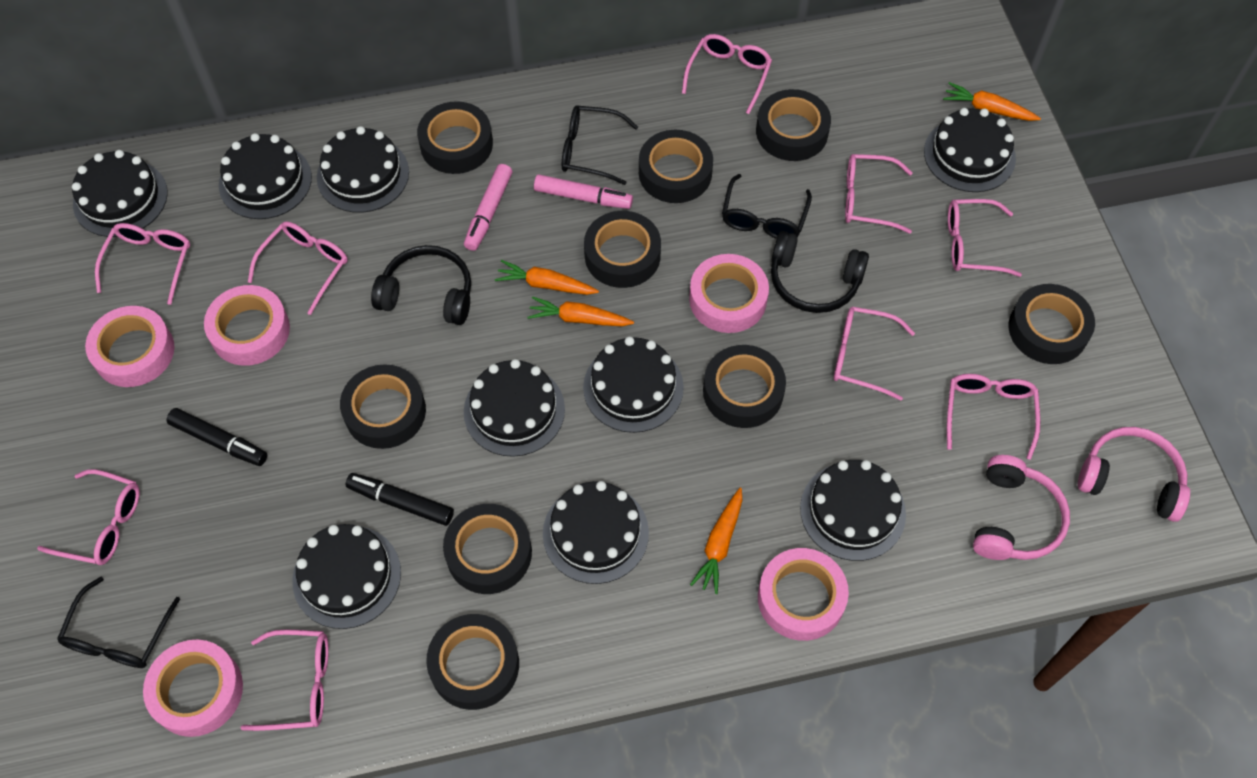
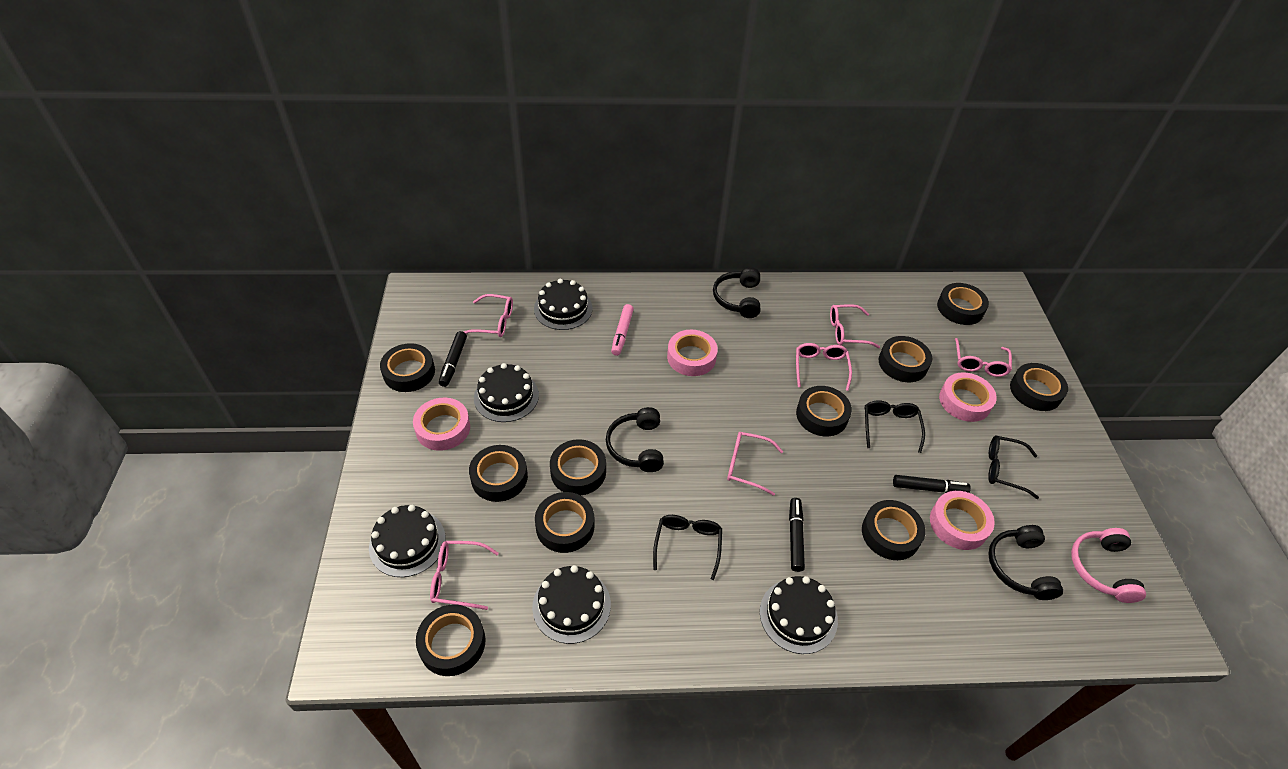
black cake: [72,150,168,237] [219,133,312,219] [292,524,401,629] [317,126,409,213] [464,359,565,457] [543,481,649,584] [583,337,684,433] [800,460,906,561] [924,108,1016,192] = 9 -> [369,505,446,577] [474,363,539,422] [532,565,611,644] [534,279,593,330] [760,576,838,654] = 5
black headphones: [371,245,471,325] [771,231,869,313] = 2 -> [606,407,664,472] [713,267,760,318] [988,525,1063,600] = 3
black marker: [166,408,267,466] [345,473,454,526] = 2 -> [439,331,467,387] [789,498,805,572] [893,475,971,493] = 3
black tape: [340,364,426,449] [417,101,493,174] [426,614,519,710] [443,504,532,594] [584,211,661,288] [639,130,713,203] [703,345,786,428] [756,89,831,161] [1009,284,1095,364] = 9 -> [380,343,435,392] [416,604,486,676] [469,445,528,502] [535,492,595,553] [550,439,606,495] [796,386,852,436] [862,500,925,560] [879,336,932,382] [937,283,989,325] [1010,363,1068,411] = 10
orange carrot: [495,260,599,295] [527,296,634,326] [690,488,742,594] [943,82,1041,121] = 4 -> none = 0
pink glasses: [37,469,140,565] [95,223,190,305] [240,630,329,731] [248,221,348,315] [682,34,772,114] [834,307,915,401] [845,154,913,234] [947,374,1040,460] [948,199,1022,277] = 9 -> [430,541,499,610] [464,294,513,337] [727,432,783,496] [796,343,852,391] [830,304,880,348] [955,338,1012,377] = 6
pink headphones: [973,455,1070,560] [1078,427,1190,522] = 2 -> [1071,528,1146,603] = 1
pink marker: [464,164,512,251] [534,174,633,209] = 2 -> [611,304,634,356] = 1
pink tape: [85,306,175,387] [143,639,243,737] [204,285,290,366] [689,254,769,333] [758,548,849,641] = 5 -> [413,398,470,451] [667,330,718,376] [930,491,995,550] [939,372,997,422] = 4

